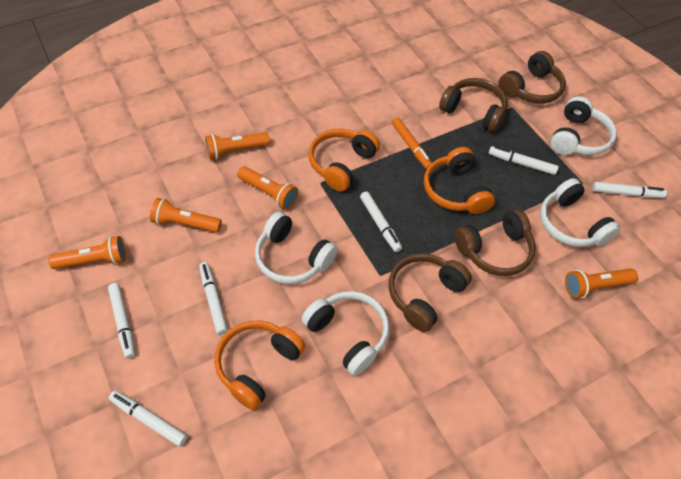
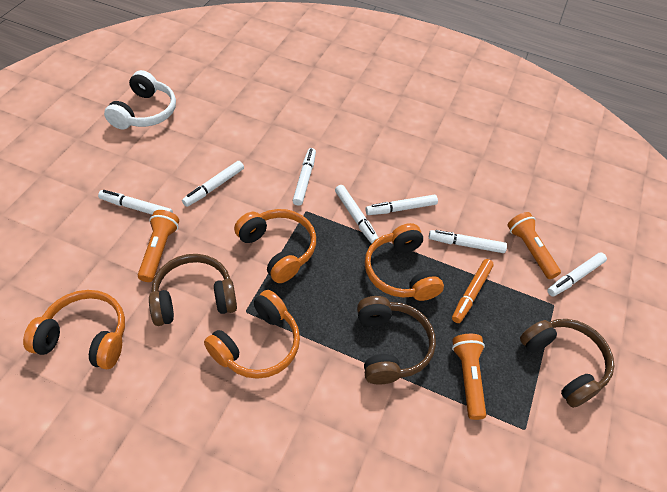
brown headphones: [389,253,472,332] [439,78,507,132] [455,209,536,276] [498,51,566,104] = 4 -> [149,254,237,326] [357,296,436,384] [520,319,614,408] = 3
orange flashlight: [48,236,126,269] [150,198,222,233] [205,132,270,159] [237,166,299,210] [565,268,638,298] = 5 -> [138,210,179,282] [452,334,486,420] [507,212,561,279] = 3
orange headphones: [215,321,305,410] [309,128,380,191] [424,147,495,214] = 3 -> [23,290,125,369] [204,290,300,379] [234,209,316,283] [365,223,444,301] = 4
white headphones: [255,212,337,284] [301,291,389,376] [540,178,621,247] [550,96,617,155] = 4 -> [104,70,176,129] = 1
white marker: [108,283,135,359] [109,391,187,447] [199,262,228,335] [360,191,402,252] [489,146,559,175] [592,182,667,198] = 6 -> [98,190,173,215] [182,161,244,207] [293,148,316,206] [335,185,378,244] [365,195,438,215] [429,230,507,253] [547,253,607,296] = 7

